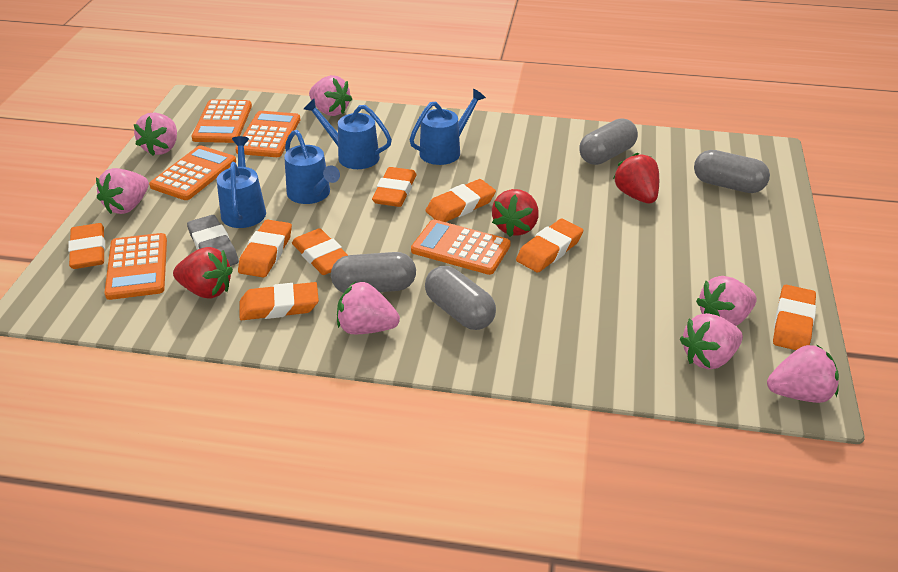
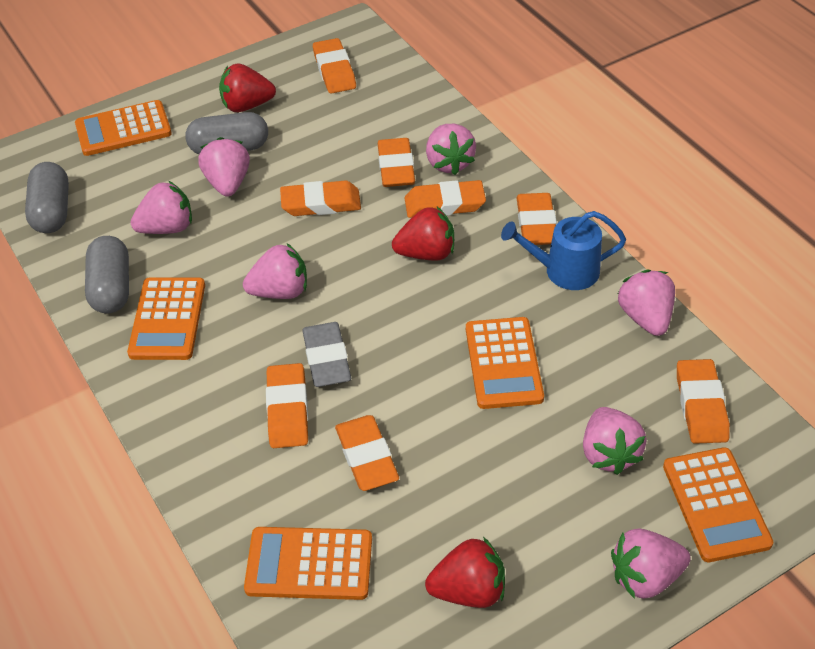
blue watering can: [217,136,266,228] [284,130,340,204] [304,99,392,169] [409,89,486,165] = 4 -> [501,211,626,290] = 1
grey capsule: [331,252,416,293] [425,266,496,330] [579,118,638,165] [694,150,770,193] = 4 -> [25,162,69,233] [85,236,129,313] [185,112,268,154] = 3

